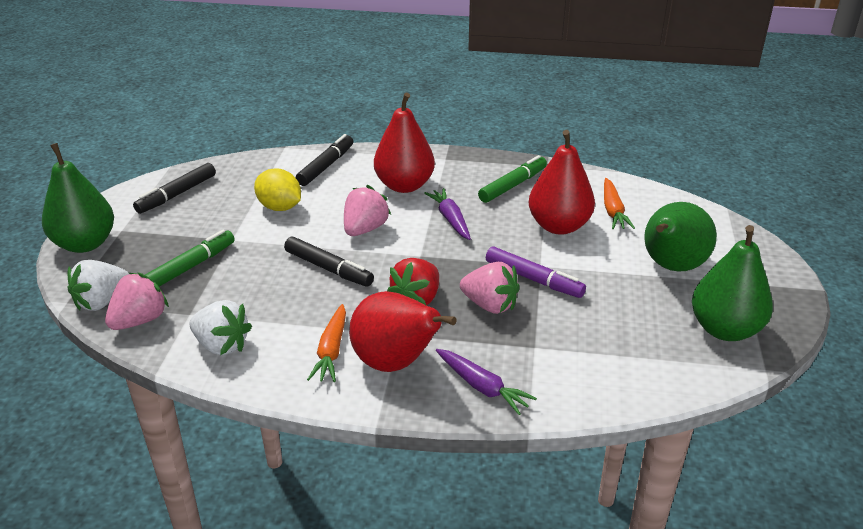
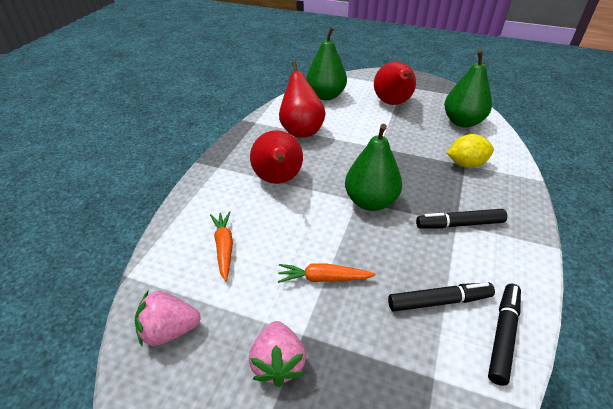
green marker: [145,230,235,287] [478,155,547,203] = 2 -> none = 0
pink strawberry: [105,273,169,330] [344,185,391,236] [460,262,520,314] = 3 -> [135,291,201,346] [249,321,306,387] = 2
purple carrot: [424,188,471,240] [436,349,537,415] = 2 -> none = 0
purple marker: [486,246,586,298] = 1 -> none = 0
red strawberry: [387,258,439,305] = 1 -> none = 0
white strawberry: [67,260,129,311] [189,300,252,355] = 2 -> none = 0

